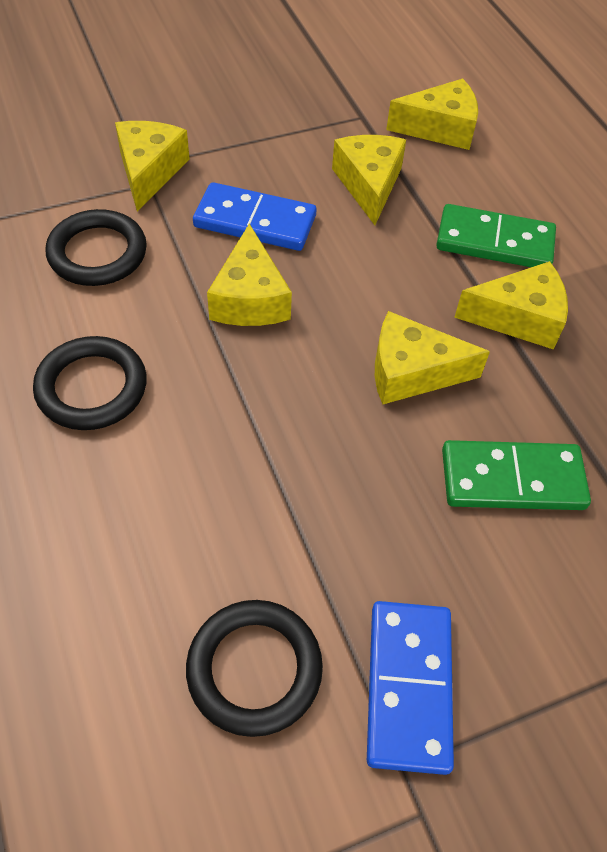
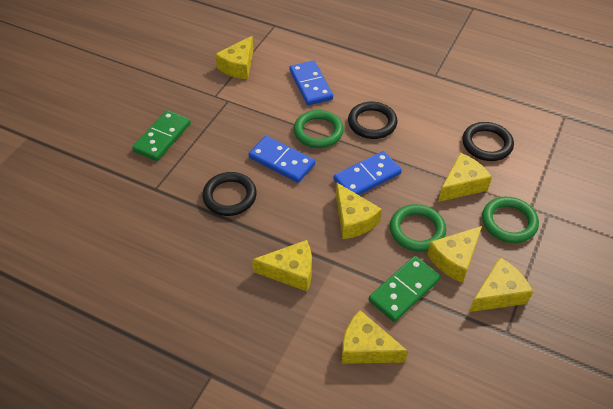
blue domino: [193,182,317,251] [367,601,454,775] = 2 -> [249,136,315,183] [289,61,333,105] [333,151,402,195] = 3
green ring: none = 0 -> [294,110,344,148] [390,204,446,252] [482,197,539,243] = 3
yellow cheese: [115,121,190,211] [207,223,292,326] [332,135,406,225] [375,311,490,405] [386,79,478,150] [454,261,568,350] = 6 -> [215,36,254,79] [252,240,312,291] [336,182,382,239] [342,310,408,364] [427,226,482,283] [438,153,492,202] [469,257,533,312] = 7

